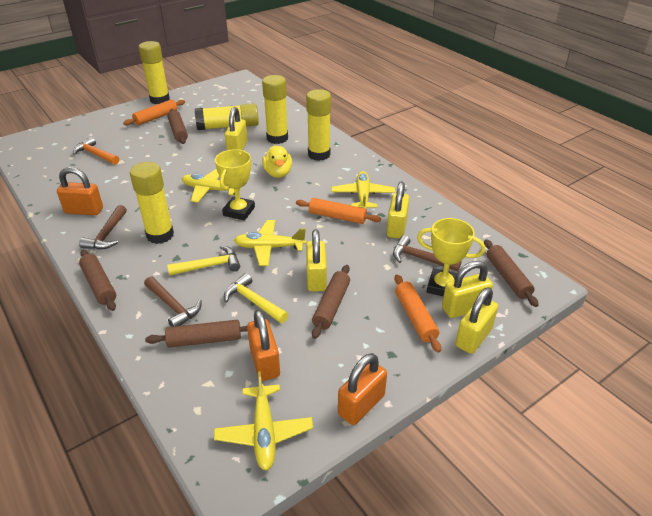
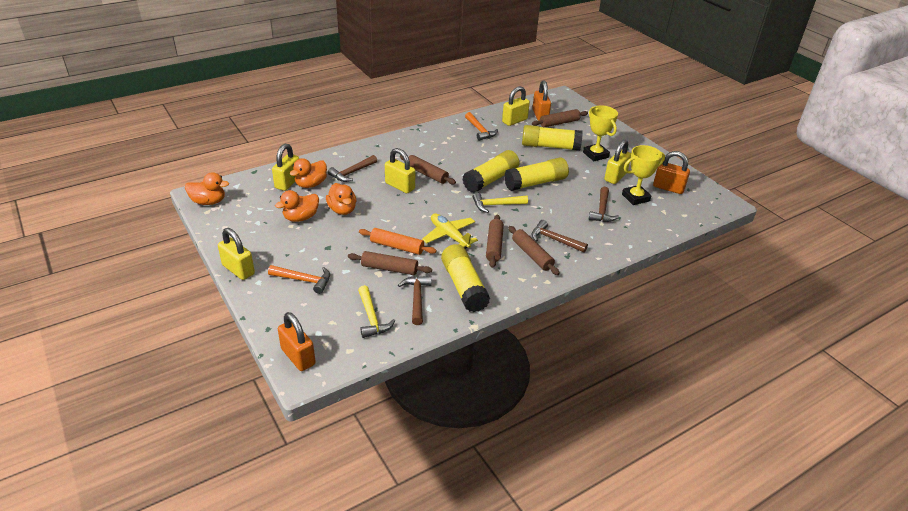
brown hammer: [79,205,127,250] [144,276,202,327] [393,235,462,271] = 3 -> [328,155,377,182] [398,276,432,325] [532,220,588,253] [589,187,619,222] = 4
orange duck: none = 0 -> [185,172,229,205] [275,190,319,222] [290,158,327,188] [326,183,356,215] = 4
orange hammer: [73,137,119,165] = 1 -> [268,265,330,294] [465,112,498,141] = 2
orange rolling pin: [123,99,185,125] [296,198,381,224] [394,274,441,353] = 3 -> [359,228,437,255] = 1
yellow duck: [262,145,292,178] = 1 -> none = 0
yellow glue stick: [130,162,174,244] [139,41,170,104] [195,103,259,130] [262,75,288,144] [306,89,331,161] = 5 -> [441,244,490,312] [462,150,520,193] [504,158,569,191] [522,125,583,151] = 4
yellow plane: [182,169,241,203] [214,371,313,471] [234,220,306,266] [331,171,395,208] = 4 -> [422,213,478,249] = 1

